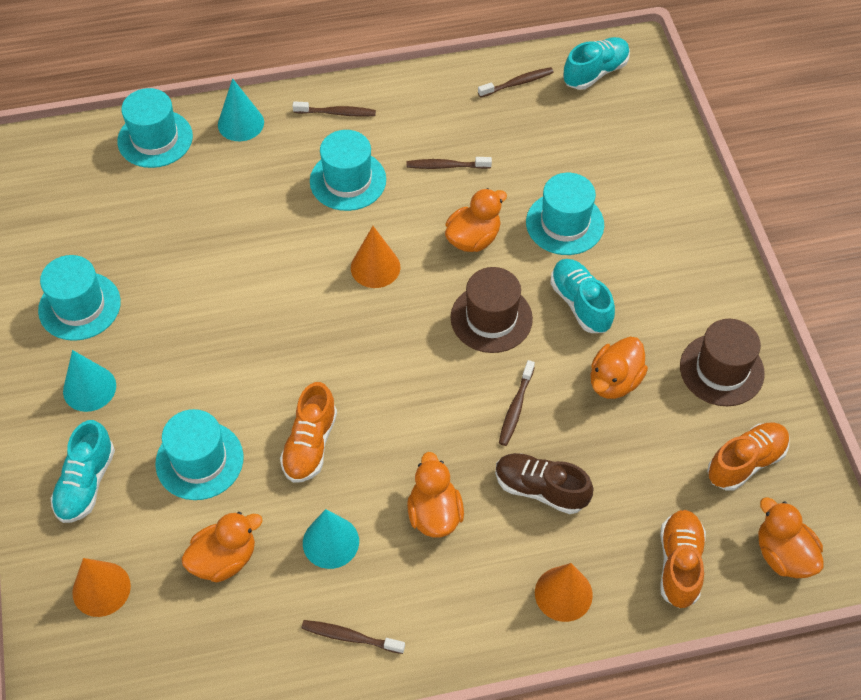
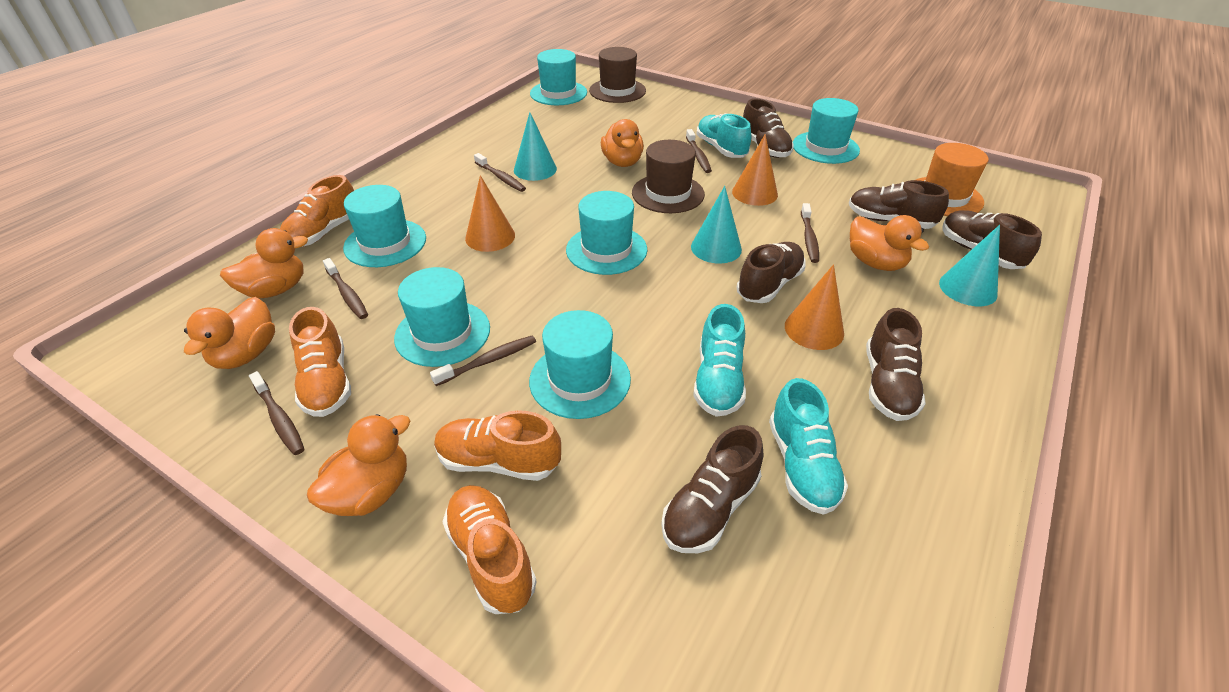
brown shoe: [495,453,593,514] = 1 -> [661,425,763,553] [736,242,806,303] [743,98,794,158] [849,180,949,229] [866,308,926,421] [943,210,1042,269] = 6
brown toothbrush: [293,101,376,117] [301,620,405,654] [406,157,492,169] [478,67,554,98] [499,360,535,446] = 5 -> [249,371,304,455] [323,258,368,319] [430,336,536,386] [474,153,526,192] [686,129,712,173] [801,203,819,263] = 6
orange hat: none = 0 -> [916,143,988,216] = 1
orange shoe: [280,382,337,483] [660,510,706,609] [707,422,790,491] = 3 -> [280,175,354,247] [289,307,351,417] [434,410,561,481] [443,485,537,614] = 4
turquoise hat: [38,255,121,341] [117,88,193,168] [155,409,243,500] [310,130,386,211] [526,173,604,255] = 5 -> [343,185,426,267] [394,267,490,367] [529,310,631,419] [530,49,587,105] [566,191,647,275] [793,98,860,164] = 6

